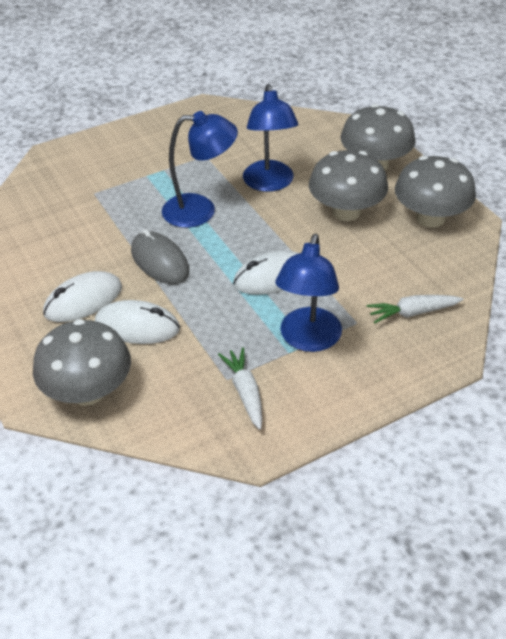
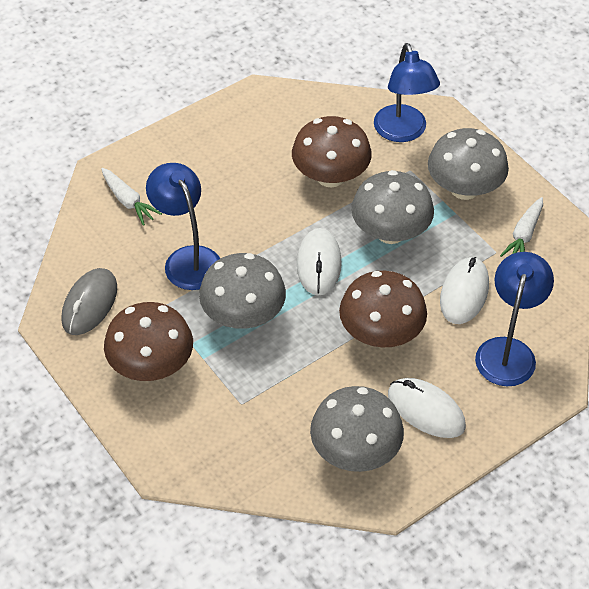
brown mushroom: none = 0 -> [104,302,193,381] [292,116,372,188] [339,271,427,347] = 3

